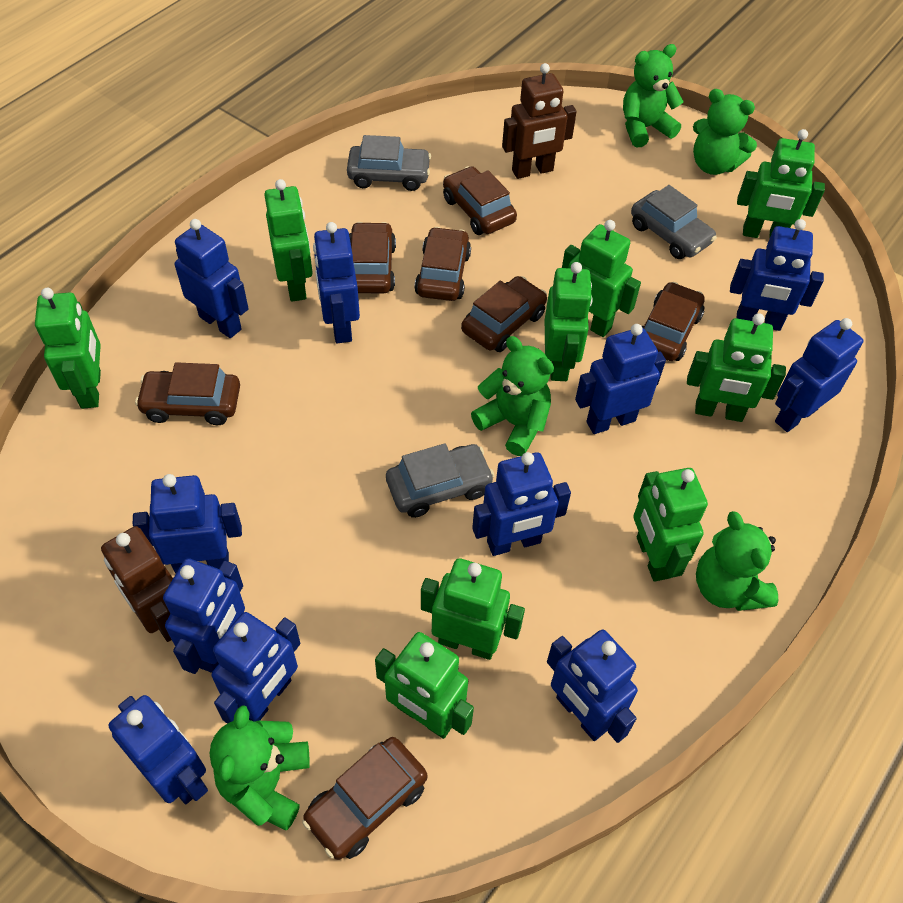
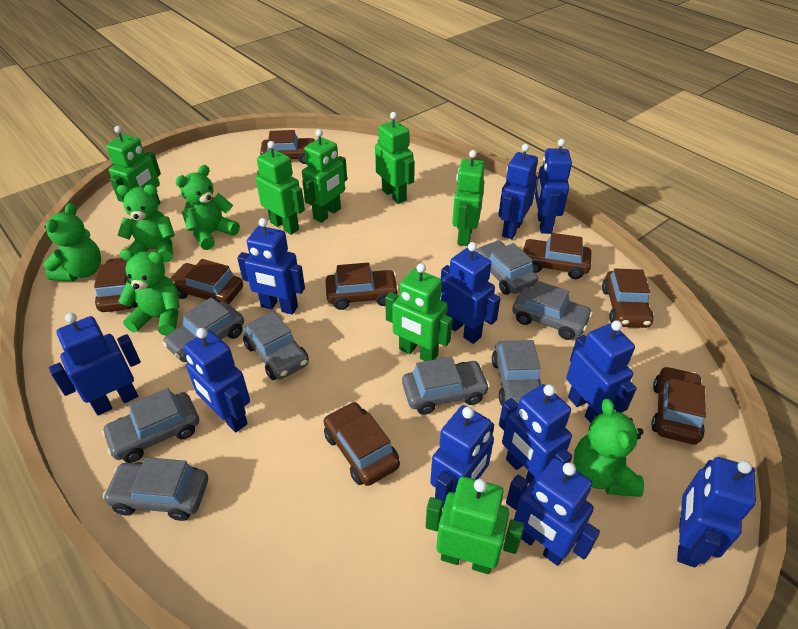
brown car: [135,362,240,425] [302,737,427,860] [349,222,396,293] [414,227,471,301] [443,166,517,235] [461,276,547,352] [642,282,705,361] = 7 -> [94,258,138,312] [169,259,243,304] [260,130,315,164] [324,402,400,486] [325,263,399,310] [523,233,591,279] [602,269,654,328] [651,366,706,444] = 8
brown robot: [101,526,173,642] [502,63,577,179] = 2 -> none = 0
green robot: [35,288,101,409] [264,179,313,302] [375,632,474,739] [421,558,525,660] [545,262,593,381] [562,220,641,337] [633,468,708,582] [687,313,786,422] [737,129,825,239] = 9 -> [106,126,161,205] [256,141,305,235] [302,129,347,223] [375,112,415,204] [385,263,453,361] [426,476,524,574] [452,150,485,246] = 7
grey car: [347,135,431,191] [386,443,495,518] [631,185,717,259] = 3 -> [102,388,199,463] [103,457,208,521] [162,297,244,362] [242,311,309,380] [402,356,490,415] [476,241,538,295] [492,340,541,406] [512,281,593,340] = 8

